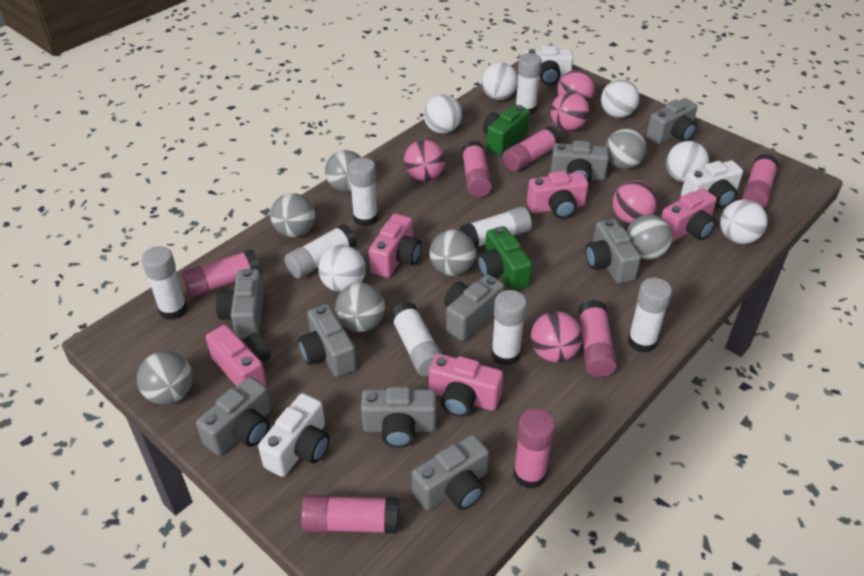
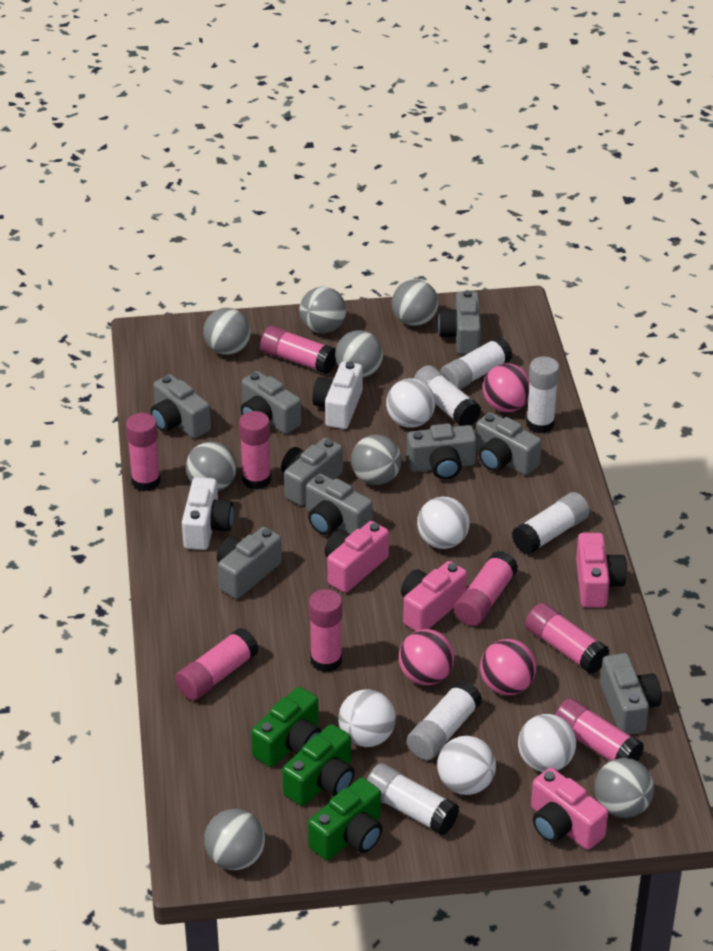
green camera: [477,226,532,291] [483,105,530,156] = 2 -> [251,687,322,767] [282,724,355,806] [308,778,382,860] = 3
grey ball: [137,351,193,405] [271,193,315,237] [325,150,362,192] [335,283,385,332] [429,229,476,276] [605,128,646,169] [626,214,673,260] = 7 -> [186,442,237,491] [203,308,251,355] [204,809,265,870] [300,287,346,333] [335,330,383,378] [351,434,402,485] [392,279,438,326] [595,758,654,818] = 8
pink ball: [404,140,445,181] [531,311,582,362] [551,92,589,131] [557,70,595,102] [613,180,657,224] = 5 -> [399,629,454,685] [480,639,536,695] [483,363,530,412] = 3
pink camera: [206,325,271,386] [369,214,421,278] [429,354,503,417] [527,171,588,219] [661,188,717,242] = 5 -> [325,521,389,593] [401,561,467,631] [531,768,608,850] [576,533,627,608] = 4
pink glue stick: [181,249,261,298] [301,495,399,534] [461,140,492,197] [503,126,561,171] [513,409,555,489] [578,300,617,377] [742,154,779,208] = 7 -> [126,413,161,491] [175,627,259,701] [239,411,271,490] [260,326,336,374] [309,589,342,672] [454,551,518,626] [525,603,609,674] [555,698,644,761] = 8
white ball: [318,245,366,292] [424,94,462,134] [482,62,518,100] [601,79,639,118] [666,141,709,182] [720,199,768,244] = 6 -> [338,689,396,747] [386,378,435,428] [417,497,470,549] [437,736,496,795] [518,714,576,772] = 5
white camera: [258,393,330,477] [524,45,573,85] [681,160,743,208] = 3 -> [182,477,234,550] [312,361,363,429] = 2
white glue stick: [141,246,188,320] [284,224,357,279] [348,158,378,227] [390,302,442,377] [459,207,532,248] [491,290,527,366] [515,53,542,115] [628,278,672,353] = 8 -> [367,763,459,835] [407,680,482,760] [414,365,481,426] [440,337,512,389] [512,492,589,555] [526,356,559,433] = 6

